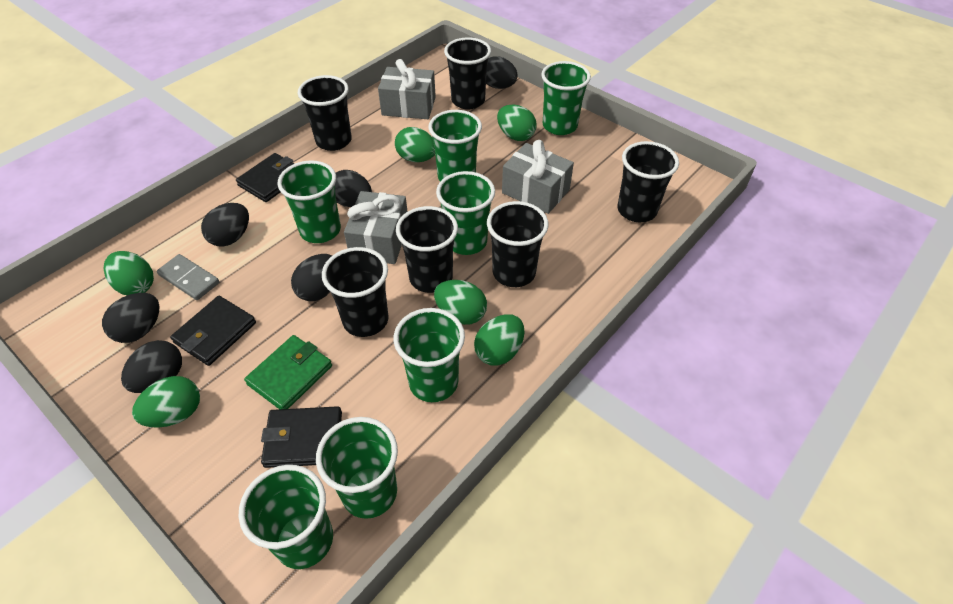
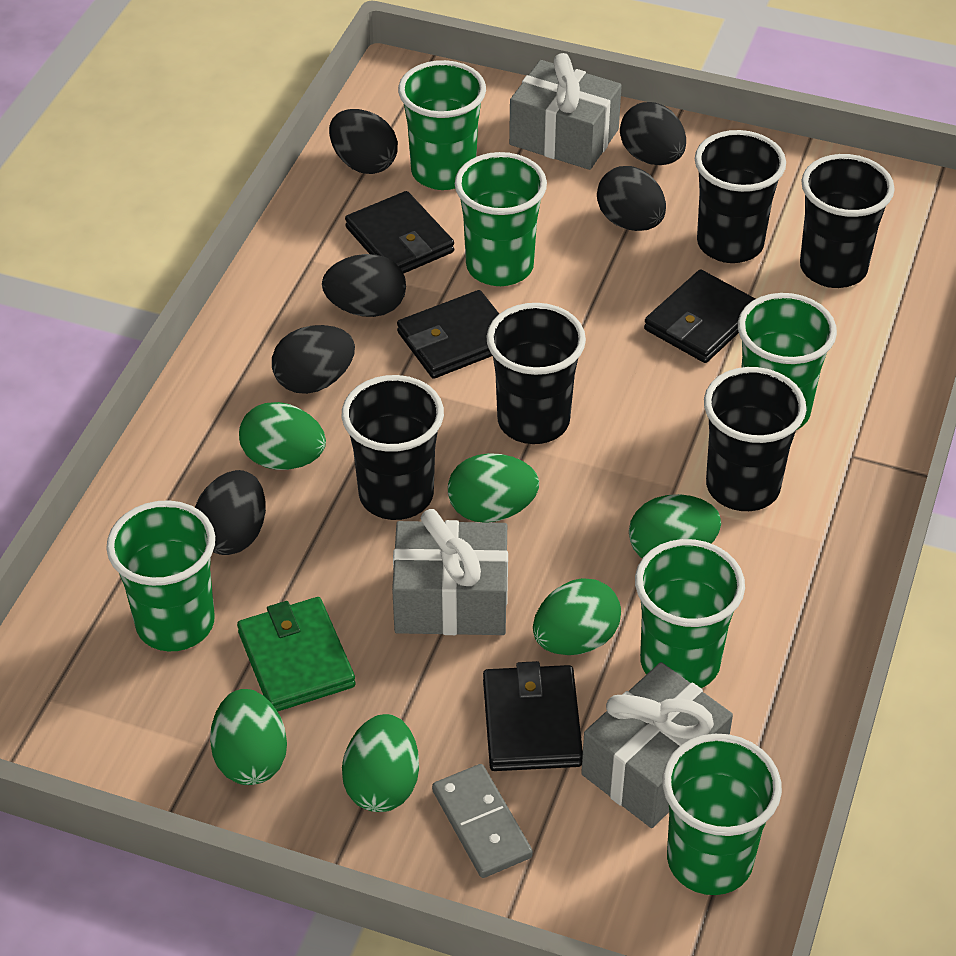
black cup: [298,75,352,151] [322,247,389,337] [396,206,458,293] [444,37,491,109] [487,201,549,287] [617,141,679,222] = 6 -> [342,375,444,520] [486,303,586,444] [695,130,786,263] [704,367,806,511] [800,154,895,288] = 5
black wallet: [170,296,256,366] [236,153,295,202] [261,406,342,468] = 3 -> [345,191,454,274] [397,290,499,379] [483,661,583,771] [644,270,755,363] = 4
green cup: [239,465,333,569] [277,160,341,243] [316,417,398,519] [393,308,465,402] [428,110,482,181] [436,171,495,255] [541,61,591,135] = 7 -> [106,500,215,651] [398,60,486,190] [455,152,547,286] [635,539,745,688] [663,734,782,895] [738,293,837,429] = 6

